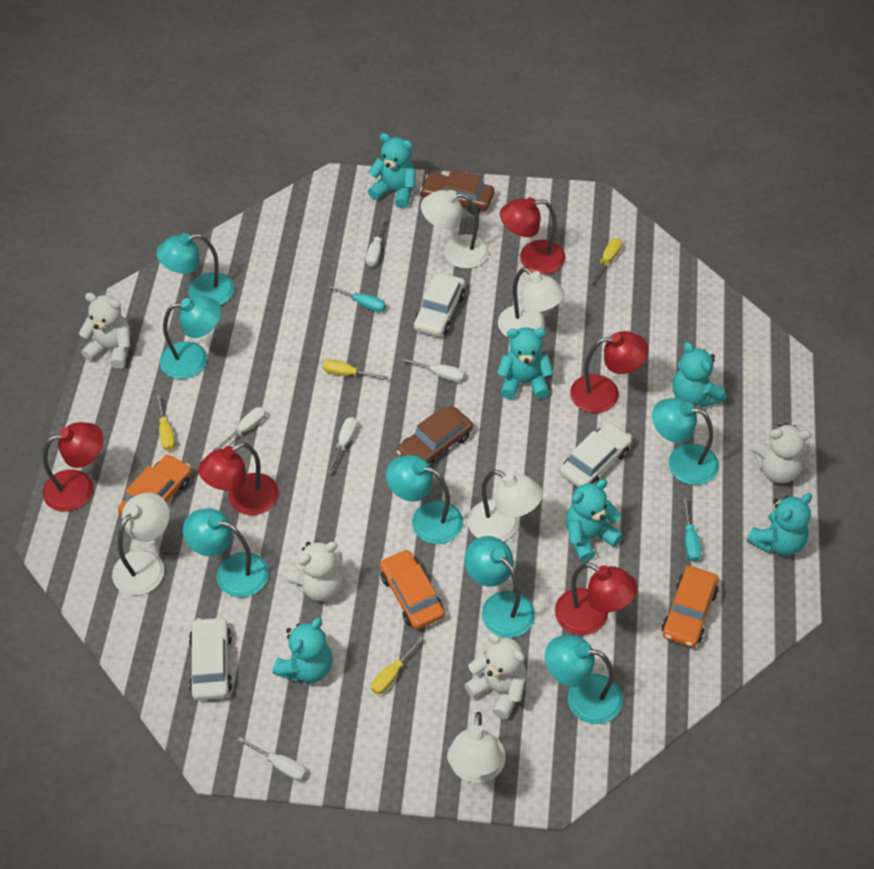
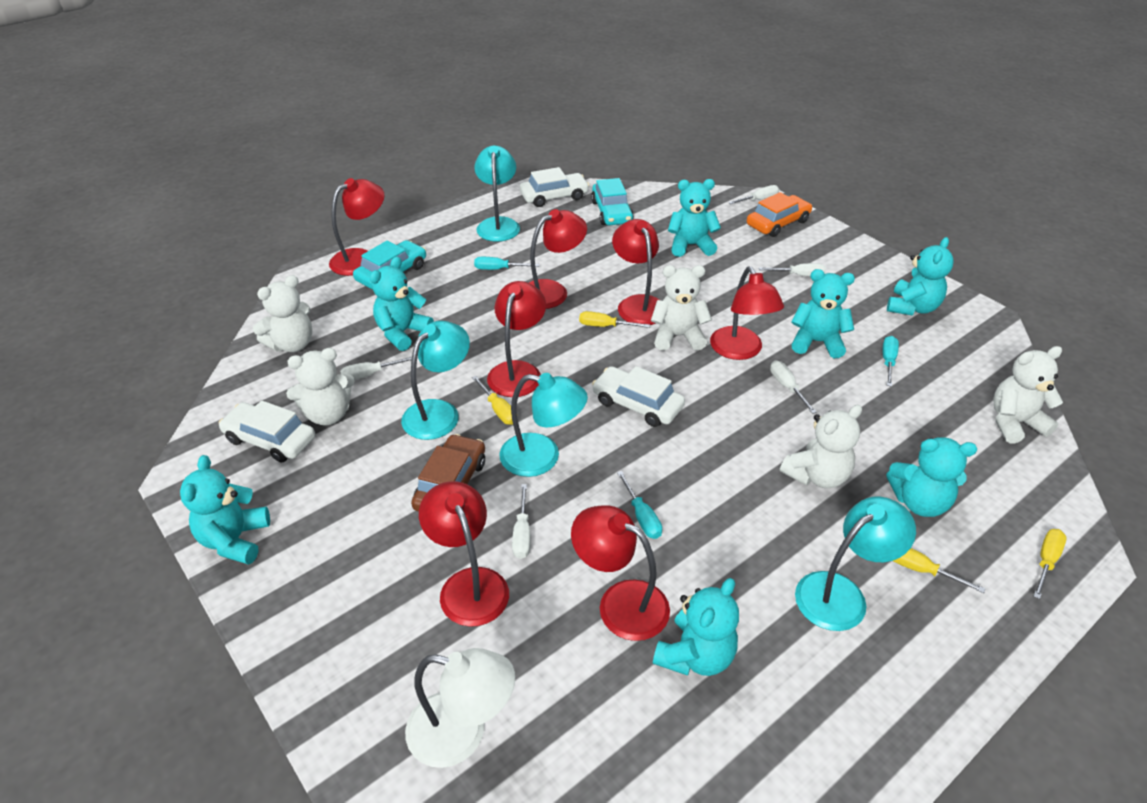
brown car: [396,406,473,467] [420,170,494,215] = 2 -> [411,434,485,512] = 1
orange car: [118,454,191,516] [380,549,445,629] [662,566,719,647] = 3 -> [747,192,812,237] = 1
red lamp: [43,422,103,512] [198,442,279,515] [500,197,565,274] [555,563,638,635] [570,331,649,413] = 5 -> [329,178,385,276] [419,481,509,627] [487,281,546,397] [529,209,587,309] [571,505,670,641] [612,219,659,325] [710,267,784,360] = 7
turquoise car: none = 0 -> [353,240,426,289] [591,178,634,225] = 2
turquoise lamp: [156,233,234,305] [160,296,221,379] [183,508,269,598] [386,455,463,544] [464,536,535,638] [545,635,623,724] [652,398,719,485] = 7 -> [401,321,470,440] [474,146,520,242] [499,373,588,477] [795,497,916,631] = 4
turquoise screwdriver: [327,285,386,312] [682,498,701,562] = 2 -> [474,257,539,270] [617,471,662,539] [883,336,899,387] = 3
turquoise teddy bear: [273,617,333,683] [368,133,416,209] [497,327,554,399] [566,479,623,562] [673,342,726,407] [747,493,812,556] = 6 -> [180,455,270,565] [370,257,434,351] [653,578,739,676] [668,179,721,257] [791,269,855,358] [886,437,977,517] [887,237,954,316] = 7
white lamp: [112,492,170,595] [421,190,489,269] [447,711,506,783] [467,470,543,541] [498,267,565,339] = 5 -> [405,648,515,768] = 1
white teddy bear: [79,293,131,369] [286,541,343,602] [464,633,527,719] [752,423,811,483] = 4 -> [253,275,312,352] [286,348,355,425] [651,265,712,351] [780,405,862,488] [993,346,1063,443] = 5

